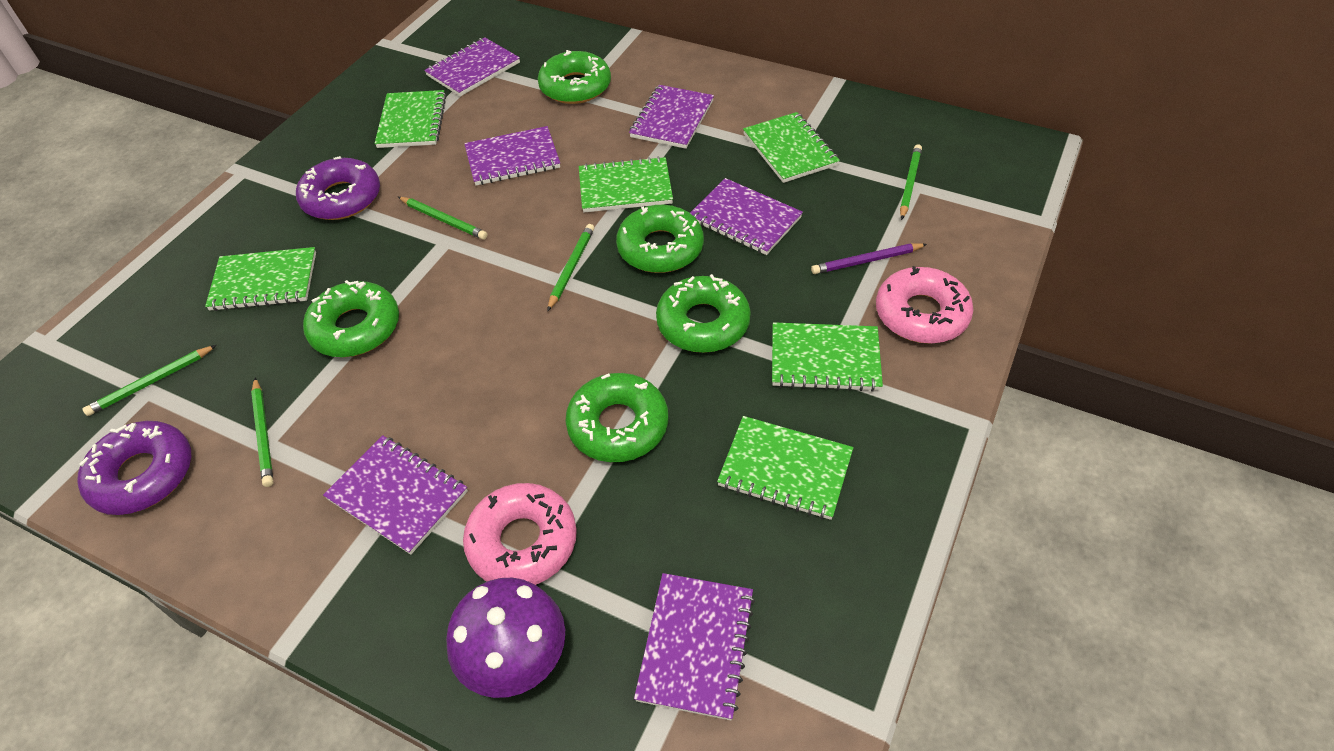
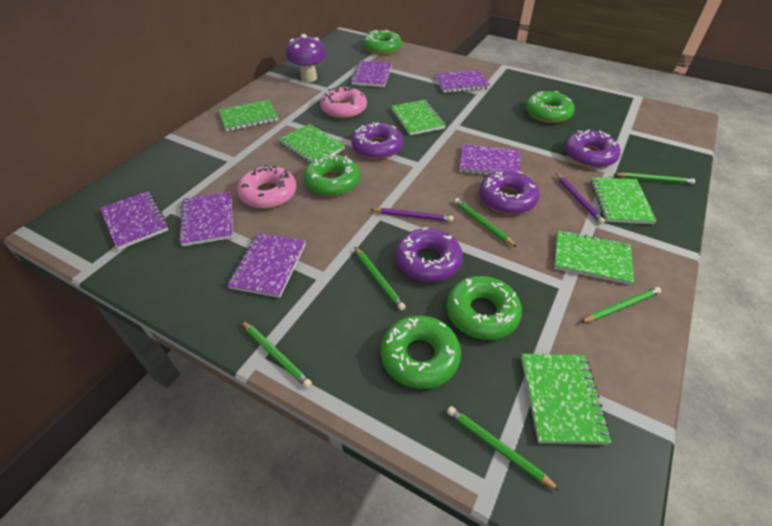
green pencil: [82,345,216,416] [251,378,273,487] [398,197,487,240] [547,224,594,311] [900,144,922,220] = 5 -> [242,321,312,388] [354,246,405,311] [447,406,560,491] [454,198,517,247] [580,287,661,323] [614,172,695,184] = 6
purple donut: [77,421,191,515] [296,156,380,220] = 2 -> [351,122,403,159] [395,227,463,282] [479,170,539,214] [564,130,621,168] = 4
purple pencil: [811,243,927,274] = 1 -> [370,208,453,222] [556,173,605,224] = 2

